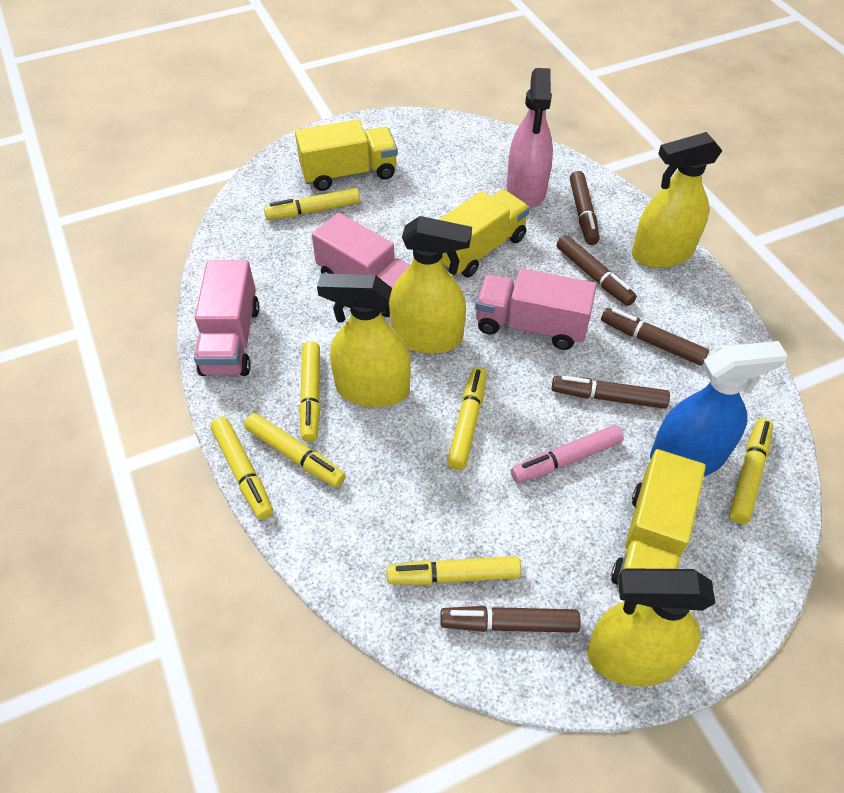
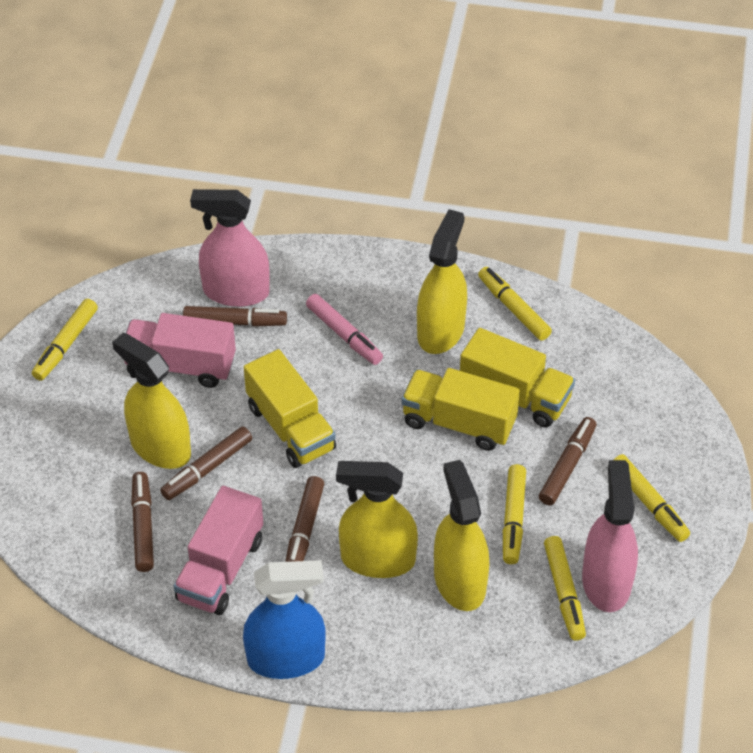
pink spray bottle: [507,68,553,208] = 1 -> [190,189,270,307] [582,460,638,612] = 2
pink truck: [194,260,260,376] [312,213,410,317] [475,268,597,350] = 3 -> [124,313,236,388] [174,486,263,615] = 2
yellow marker: [211,417,273,520] [244,413,346,487] [264,188,360,220] [299,341,320,442] [387,556,521,585] [447,367,487,470] [729,418,773,524] = 7 -> [32,299,98,381] [478,267,552,341] [503,464,526,564] [544,536,586,641] [613,454,690,542] = 5

